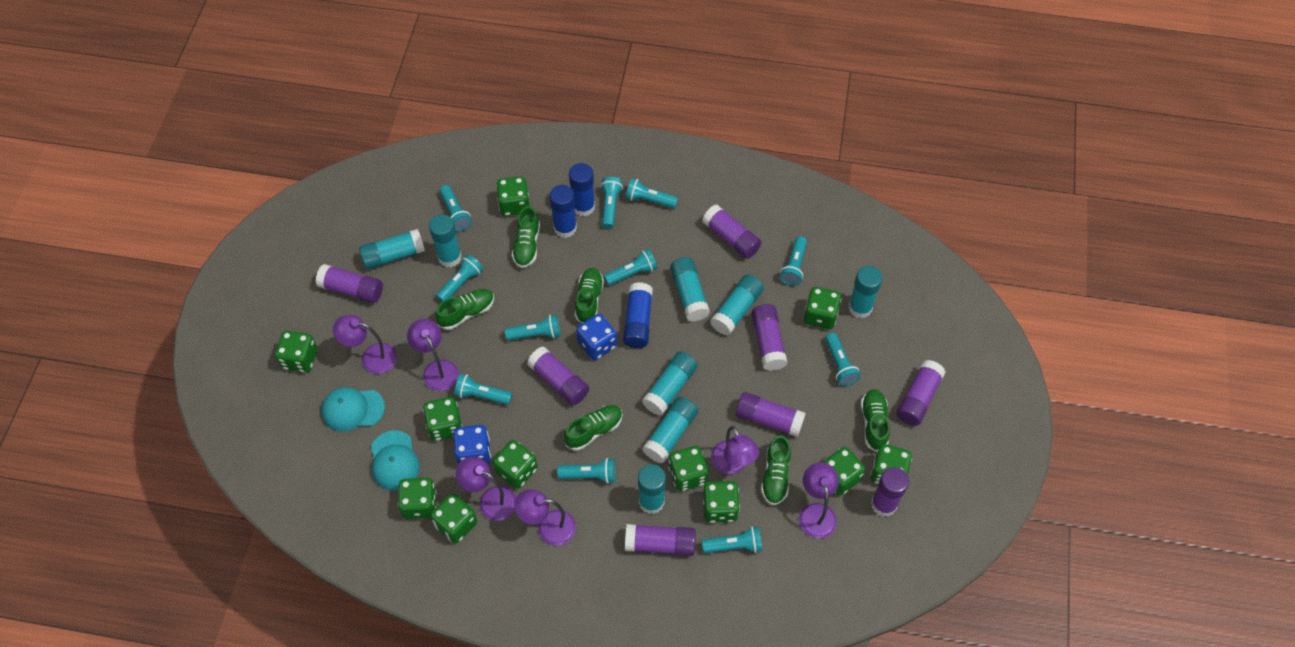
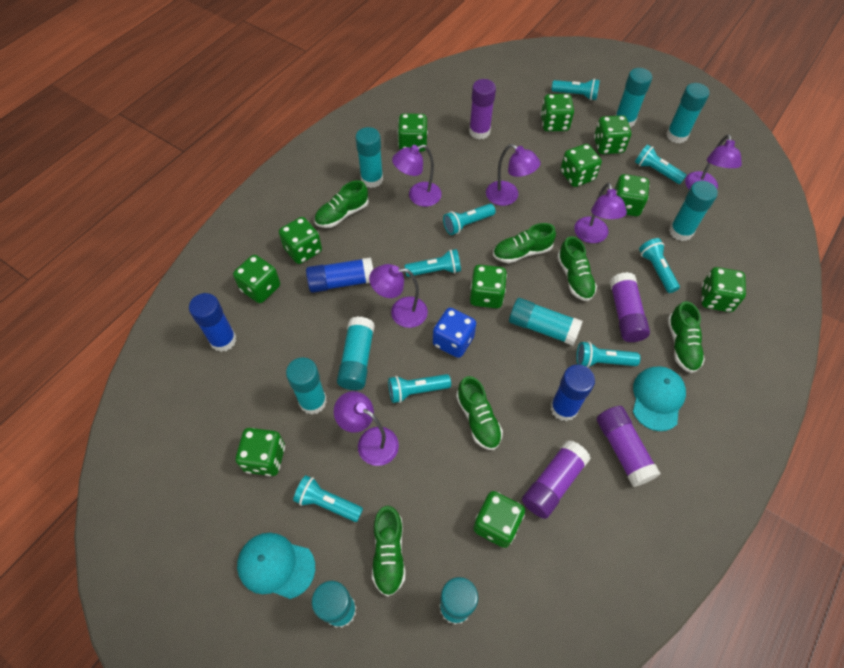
blue dice: [453,425,491,464] [576,314,617,360] = 2 -> [433,308,476,358] = 1
purple glue stick: [315,264,383,303] [527,346,589,405] [625,524,696,556] [702,205,762,259] [736,392,806,437] [751,304,788,371] [871,467,909,517] [897,360,946,426] = 8 -> [469,79,496,140] [522,440,591,519] [597,406,661,487] [610,272,650,342] = 4
turquoise flashlight: [436,254,483,302] [440,185,472,231] [454,374,512,405] [505,315,560,341] [557,458,616,484] [600,177,623,229] [604,249,657,286] [626,178,678,208] [702,527,762,553] [780,236,807,286] [825,333,860,386] = 11 -> [293,475,363,522] [388,374,451,403] [404,249,461,277] [443,204,496,235] [552,78,600,100] [576,341,640,367] [635,144,687,184] [639,238,680,293] = 8
turquoise glue stick: [359,229,425,269] [429,214,462,267] [638,464,666,514] [642,351,698,416] [642,397,698,463] [670,257,710,321] [710,274,764,335] [848,266,882,318] = 8 -> [286,357,327,415] [311,581,357,628] [337,316,375,390] [355,127,383,188] [439,577,478,625] [509,298,583,346] [615,68,652,127] [666,83,709,143] [669,181,718,241] = 9

